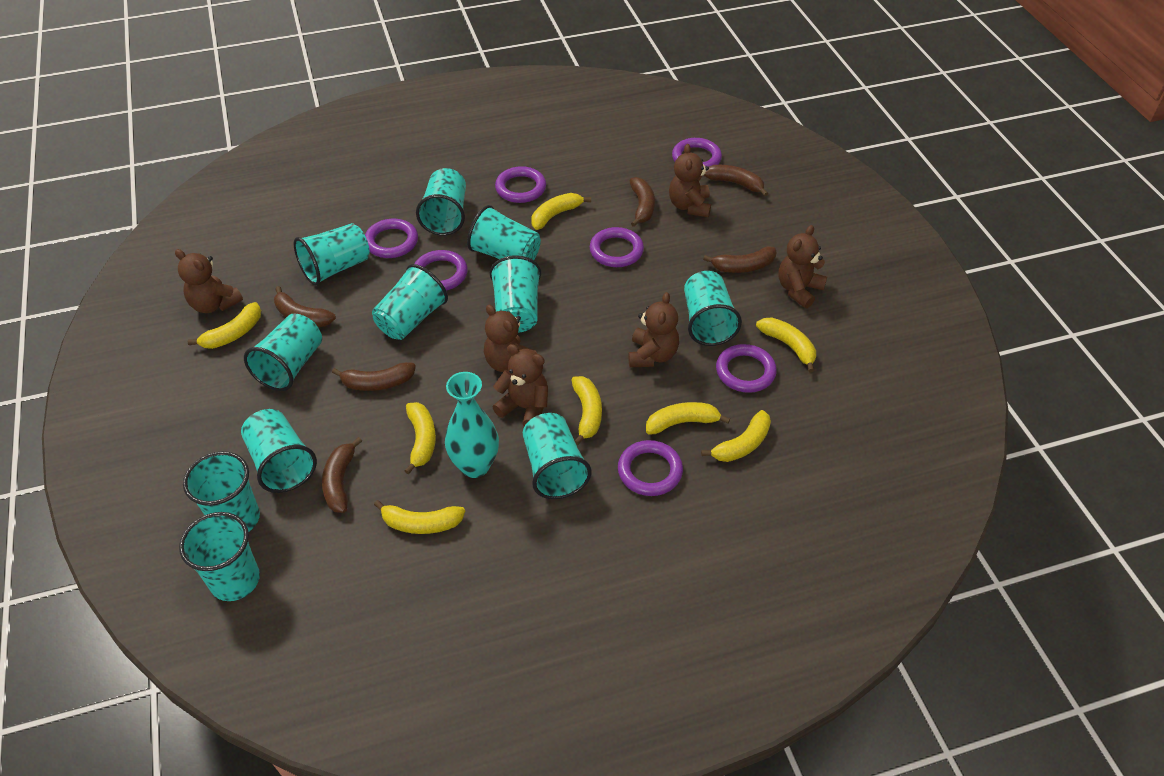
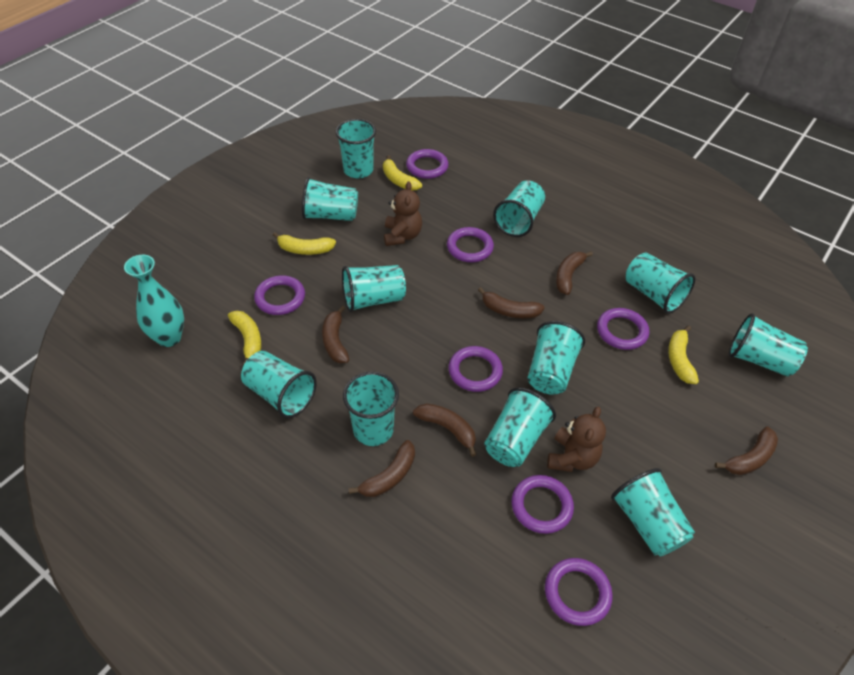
brown teddy bear: [175,249,243,313] [484,305,537,372] [492,344,548,427] [628,292,679,368] [669,144,711,217] [778,225,827,308] = 6 -> [384,181,422,246] [547,406,606,472] = 2
yellow banana: [188,302,261,349] [374,500,465,534] [404,402,436,474] [531,193,591,230] [572,376,602,446] [646,402,730,435] [701,410,771,462] [756,317,816,372] = 8 -> [228,311,261,366] [273,232,336,255] [383,155,422,191] [668,325,699,384] = 4

